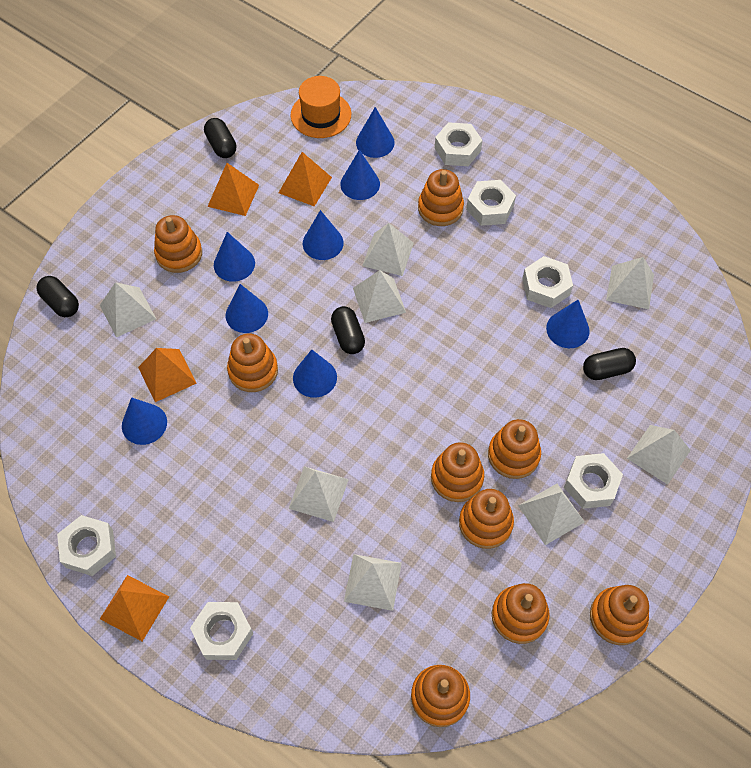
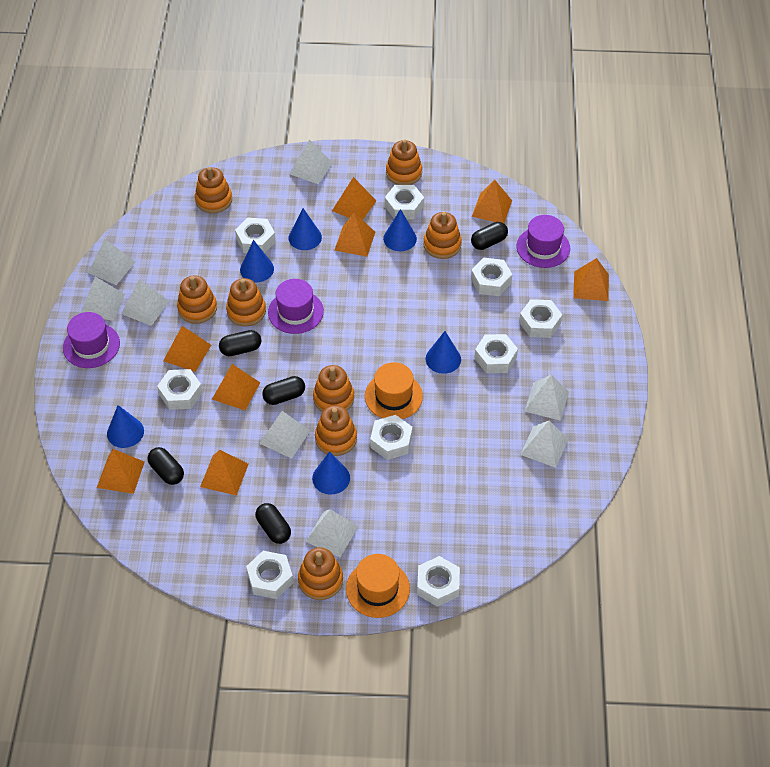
black capsule: [37,276,79,317] [204,118,236,158] [331,306,365,354] [583,348,636,380] = 4 -> [147,447,184,485] [219,330,261,356] [255,503,291,544] [262,376,305,405] [471,222,508,250] = 5
blue cone: [122,397,167,445] [214,232,255,282] [226,284,268,333] [293,349,337,398] [303,210,344,260] [340,149,380,200] [356,107,395,158] [546,300,590,348] = 8 -> [107,405,144,448] [240,240,274,282] [289,208,322,250] [312,451,350,495] [383,209,417,251] [426,331,461,374] = 6
orange hat: [291,76,351,138] = 1 -> [346,554,410,618] [365,362,423,419] = 2
orange pyramid: [100,575,169,641] [138,348,197,402] [207,163,259,216] [279,152,332,206] = 4 -> [97,449,145,494] [163,326,211,372] [200,450,249,496] [212,364,261,410] [332,177,376,220] [334,213,375,257] [472,180,512,223] [573,258,609,301] = 8
orange stacking toy: [154,215,202,273] [227,334,278,392] [411,665,470,727] [418,169,464,226] [431,442,484,502] [459,489,514,549] [488,419,541,479] [492,583,550,644] [590,585,649,645] = 9 -> [177,275,217,324] [195,167,232,213] [226,278,266,326] [298,547,343,600] [313,365,354,412] [315,405,357,456] [386,139,422,185] [423,212,462,259] = 8
purple hat: none = 0 -> [63,312,120,368] [268,279,324,334] [517,215,570,268] = 3
white nut: [57,515,116,576] [190,602,253,660] [435,122,482,166] [466,180,516,226] [522,256,573,308] [564,453,623,509] = 6 -> [157,369,203,410] [235,218,276,253] [246,551,293,599] [370,415,413,460] [385,185,424,220] [417,556,460,607] [471,258,512,296] [474,334,518,373] [519,299,562,338] = 9

